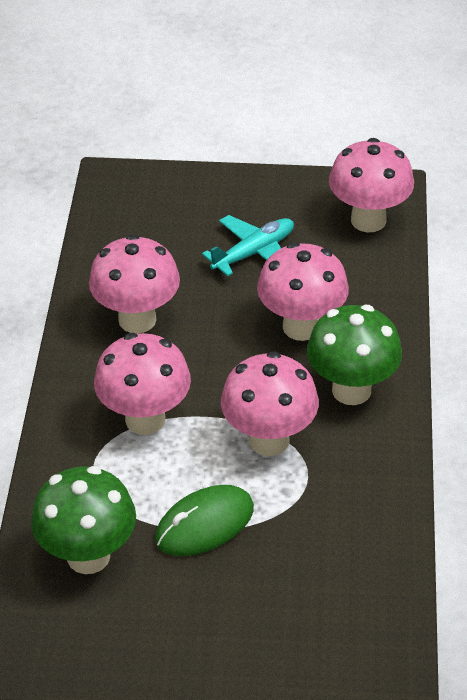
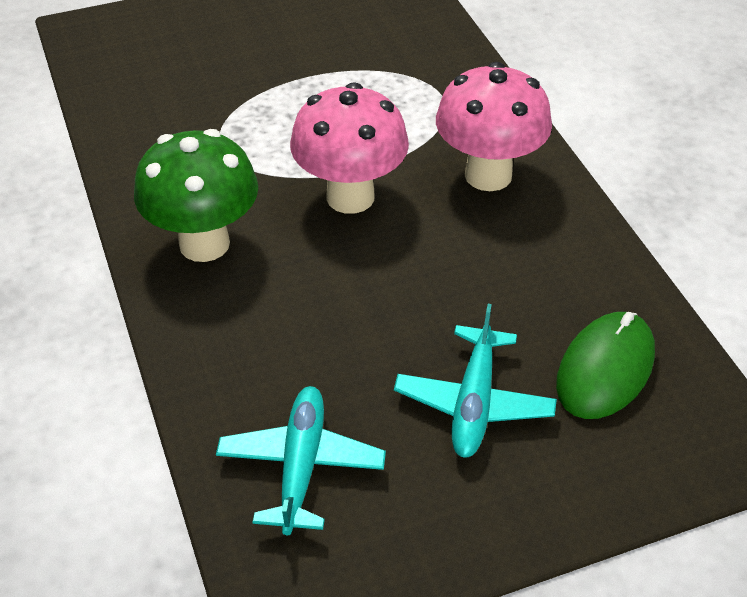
green mushroom: [31,466,136,574] [307,305,402,405] = 2 -> [134,129,258,262] = 1
pink mushroom: [89,234,180,334] [94,333,191,435] [221,351,319,456] [257,242,349,341] [329,138,414,232] = 5 -> [290,82,409,214] [436,62,552,191] = 2
turquoise plane: [202,215,294,276] = 1 -> [216,386,386,535] [394,304,557,458] = 2

